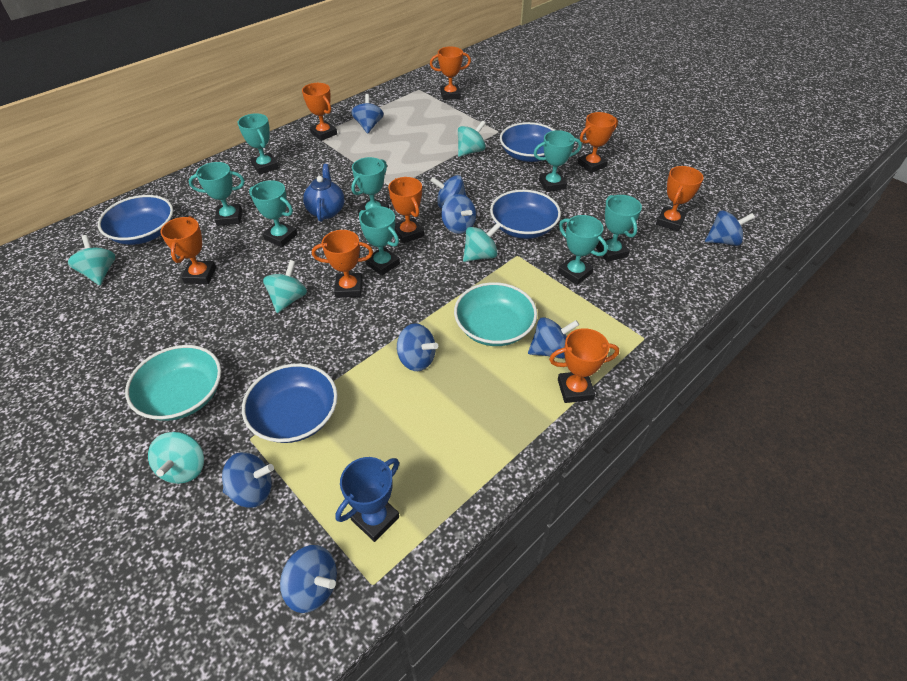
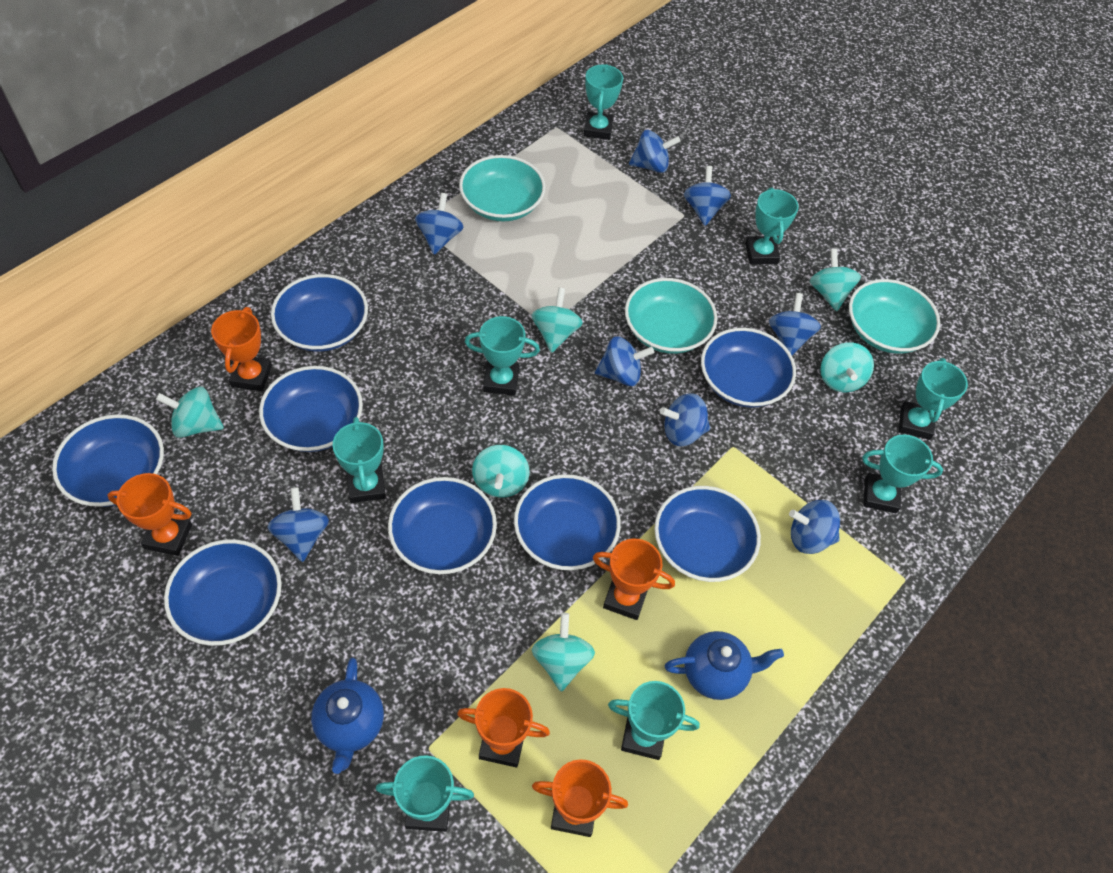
blue bowl: [98,195,173,245] [242,363,338,443] [490,190,561,239] [500,122,556,162] = 4 -> [52,414,164,507] [164,539,282,646] [259,366,363,452] [271,274,368,352] [388,477,497,574] [514,474,621,570] [654,486,761,582] [701,328,796,408] = 8
blue teapot: [303,164,344,222] = 1 -> [311,658,384,774] [665,631,784,700] = 2
blue trophy: [335,457,399,542] = 1 -> none = 0
orange trophy: [160,216,216,284] [302,83,337,141] [312,230,373,298] [388,177,424,243] [430,47,471,100] [549,328,619,403] [578,112,618,173] [656,166,704,231] = 8 -> [108,473,192,556] [211,307,272,391] [457,688,550,767] [532,759,628,837] [593,539,675,620] = 5
turquoise bowl: [125,345,221,421] [454,282,537,346] = 2 -> [459,155,546,222] [625,278,717,354] [849,279,940,354] = 3
turquoise spinning top: [68,235,115,285] [148,432,204,484] [263,260,307,313] [458,120,486,157] [463,223,501,262] = 5 -> [156,387,224,438] [472,445,530,497] [531,288,583,352] [532,613,595,692] [810,249,861,311] [821,342,874,392] = 6

